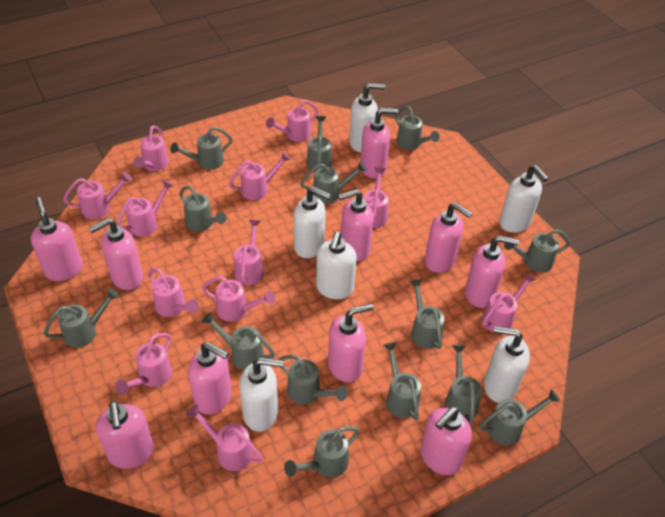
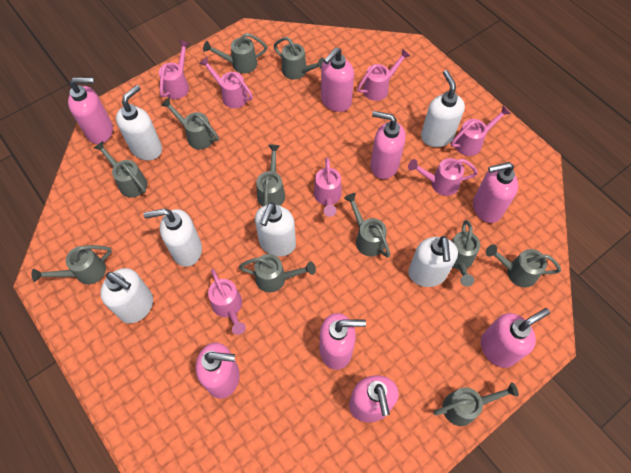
grey watering can: [43,288,119,348] [170,127,233,169] [179,186,226,232] [202,312,275,370] [278,355,347,405] [284,426,360,478] [301,161,367,204] [307,116,332,172] [384,342,421,420] [395,106,439,150] [409,279,444,349] [444,345,482,425] [479,389,560,445] [504,229,570,272] = 14 -> [32,245,112,284] [94,141,147,198] [161,98,219,149] [203,33,267,73] [239,254,316,292] [256,145,285,207] [274,37,325,80] [344,193,390,257] [433,382,519,426] [452,220,480,286] [486,244,561,288] = 11
pink soap dispenser: [31,197,83,281] [89,218,143,290] [96,401,154,469] [188,342,232,414] [328,304,374,382] [338,189,374,261] [360,108,398,178] [420,406,472,475] [425,202,472,273] [465,235,519,308] = 10 -> [68,77,113,144] [196,342,240,399] [319,313,366,370] [321,47,354,112] [349,375,399,423] [371,111,406,179] [473,162,518,223] [481,308,550,368] = 8
pink watering can: [63,172,132,219] [115,333,172,394] [117,180,174,237] [133,125,169,171] [148,268,199,317] [186,404,263,471] [202,276,275,322] [229,152,291,200] [234,220,264,285] [266,100,319,142] [364,167,388,228] [482,273,536,334] = 12 -> [159,40,190,99] [199,57,253,108] [208,269,246,335] [314,157,342,217] [357,49,410,101] [408,158,478,196] [451,106,511,156] = 7

